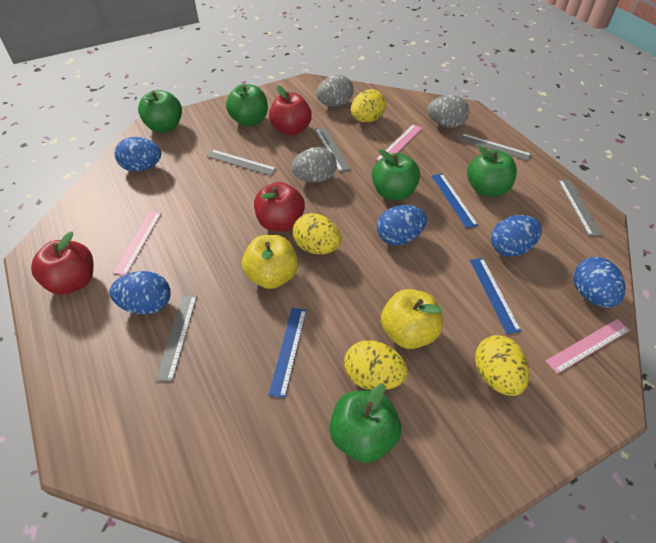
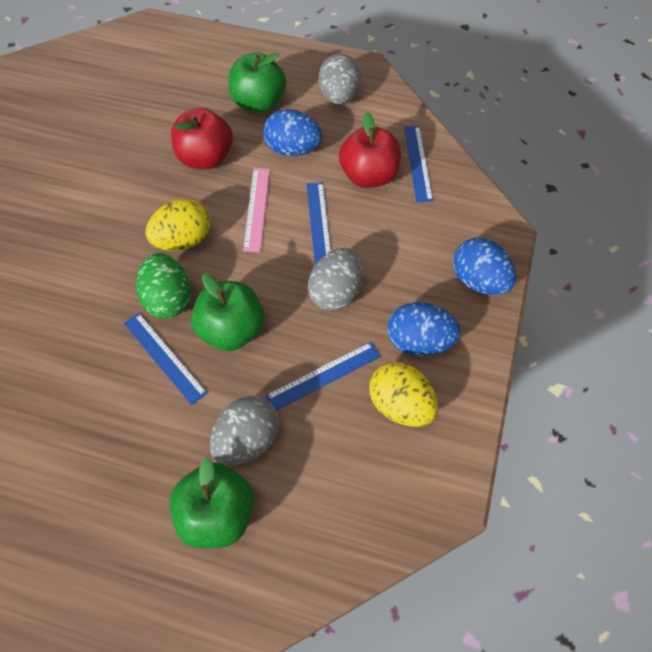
blue egg: [109,271,171,314] [115,137,161,172] [377,205,427,246] [491,215,542,257] [573,257,626,308] = 5 -> [263,109,322,156] [388,302,461,356] [453,238,516,295] = 3
blue ruler: [268,308,307,398] [431,174,478,229] [470,258,521,334] = 3 -> [124,313,207,405] [265,342,381,411] [307,182,331,264] [404,126,433,202] = 4
green apple: [138,90,182,133] [226,84,268,127] [329,384,401,463] [372,149,420,200] [467,146,517,197] = 5 -> [169,457,255,549] [191,274,264,351] [229,52,286,112] = 3
green egg: none = 0 -> [137,253,191,318] = 1
grey ruler: [156,295,197,381] [206,149,277,176] [315,127,351,172] [458,133,532,161] [558,179,602,236] = 5 -> none = 0
pink ruler: [113,211,162,275] [376,124,423,161] [546,319,630,374] = 3 -> [243,168,270,252] = 1
red apple: [31,231,93,295] [254,182,305,232] [269,85,312,136] = 3 -> [171,108,233,169] [339,112,401,188] = 2
yellow apple: [242,235,298,289] [381,289,443,349] = 2 -> none = 0
yellow egg: [292,213,341,254] [344,340,408,390] [351,89,386,123] [475,335,530,396] = 4 -> [145,199,210,251] [369,362,438,427] = 2

